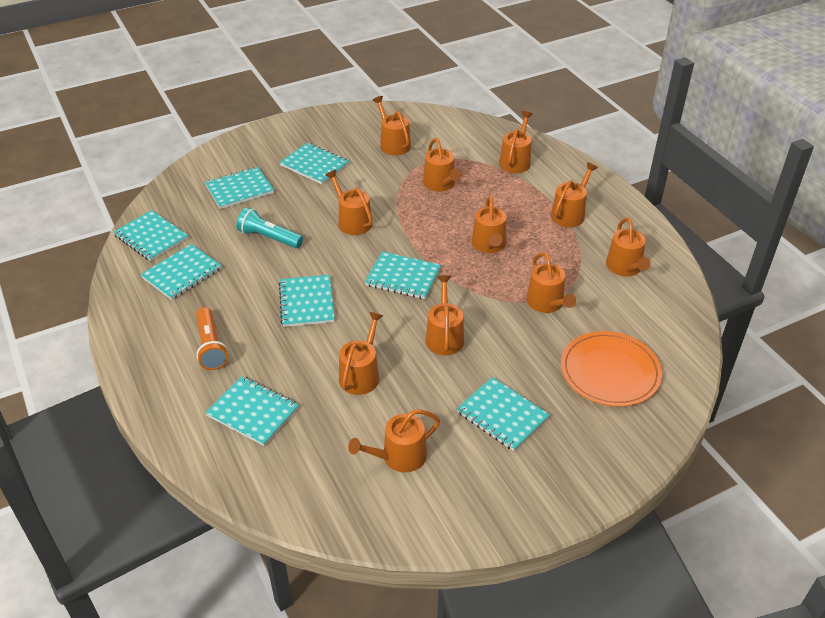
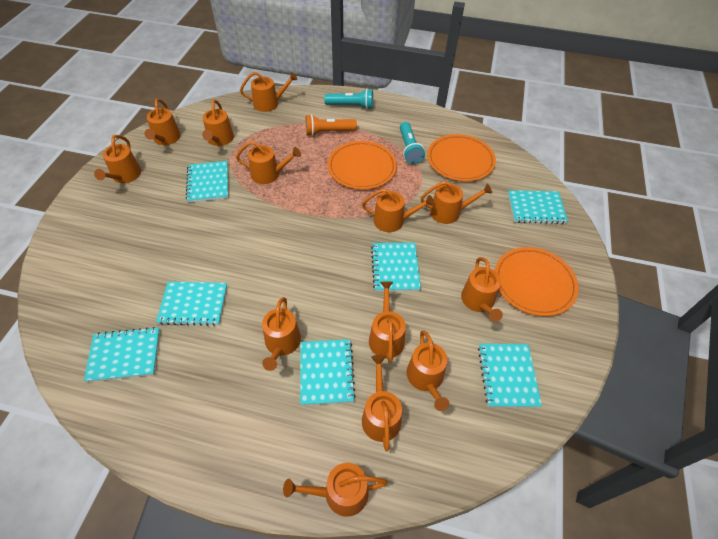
orange plate: [561,331,662,407] = 1 -> [328,141,397,190] [427,134,496,181] [494,247,579,316] = 3
orange watering can: [325,170,372,235] [339,312,383,395] [348,410,440,473] [373,96,411,155] [423,138,461,192] [425,275,464,356] [472,195,506,253] [499,111,533,173] [526,252,576,313] [551,162,598,227] [606,217,651,276] = 11 -> [94,135,141,183] [145,99,181,145] [202,100,234,146] [236,141,301,184] [240,72,298,112] [262,297,301,371] [283,463,388,517] [362,189,434,232] [362,355,402,451] [369,281,406,363] [406,331,449,411] [421,181,492,224] [461,257,503,322] = 13
turquoise flashlight: [236,207,303,248] = 1 -> [324,88,373,109] [400,122,425,164] = 2
turquoise notebook: [113,210,188,261] [141,244,222,300] [205,167,274,209] [205,376,299,446] [279,142,349,184] [279,275,335,327] [365,251,441,299] [457,377,550,451] = 8 -> [84,327,160,382] [156,282,227,326] [186,161,228,203] [300,339,356,405] [371,243,421,291] [478,344,542,408] [508,190,568,224] = 7

